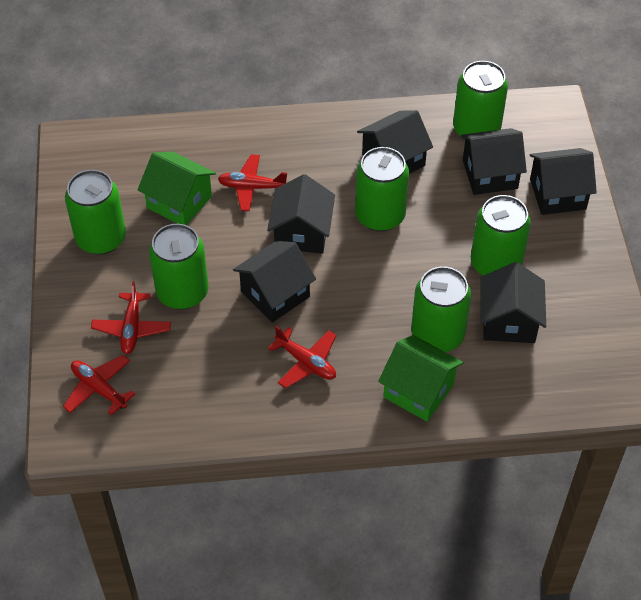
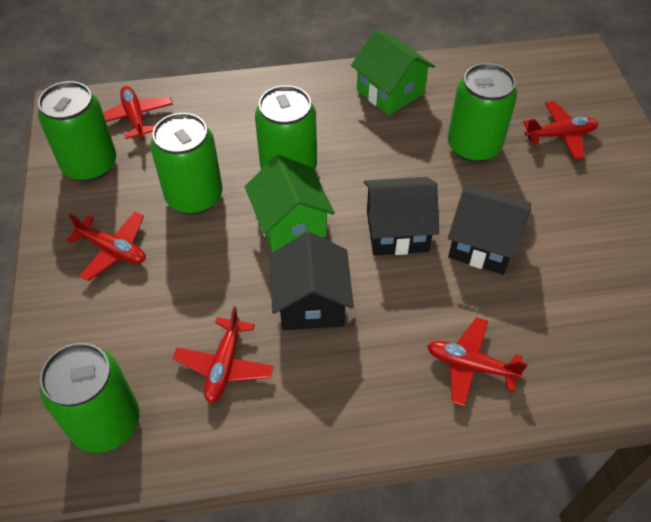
black house: [233,241,316,323] [267,174,335,254] [357,110,433,174] [461,128,527,195] [481,262,546,343] [530,148,597,215] = 6 -> [270,231,354,330] [364,177,439,255] [448,185,531,275] = 3
green can: [65,170,126,255] [149,224,208,310] [355,147,409,232] [411,266,471,352] [453,61,508,140] [471,195,531,276] = 6 -> [38,81,116,182] [39,343,139,453] [150,113,222,214] [255,85,317,171] [448,63,517,162] = 5
red plane: [63,355,135,416] [91,281,171,354] [218,154,287,211] [268,326,337,389] = 4 -> [66,212,146,281] [103,86,173,140] [173,306,274,403] [427,317,528,407] [523,101,599,160] = 5

